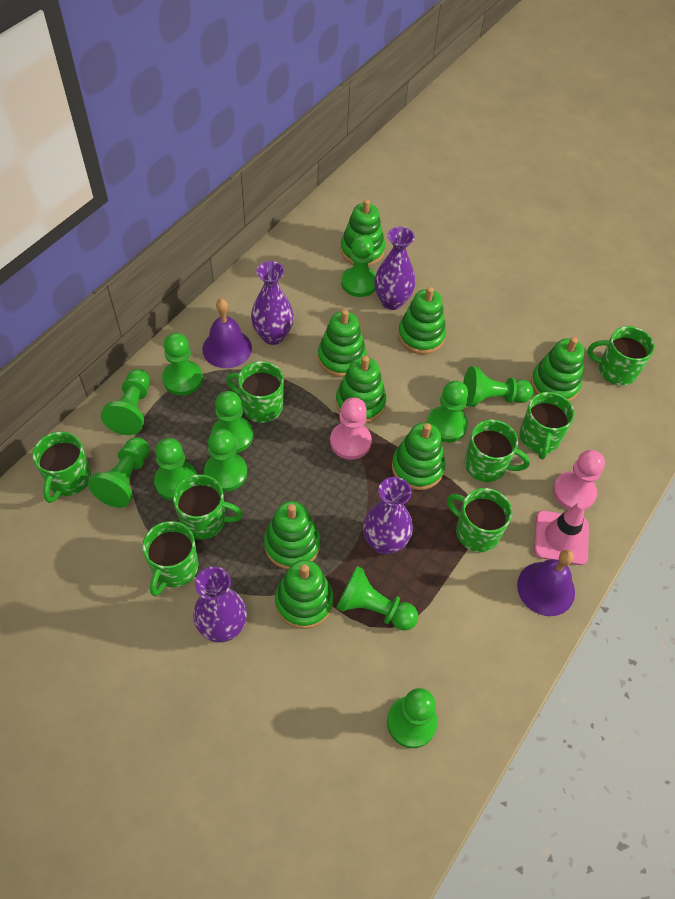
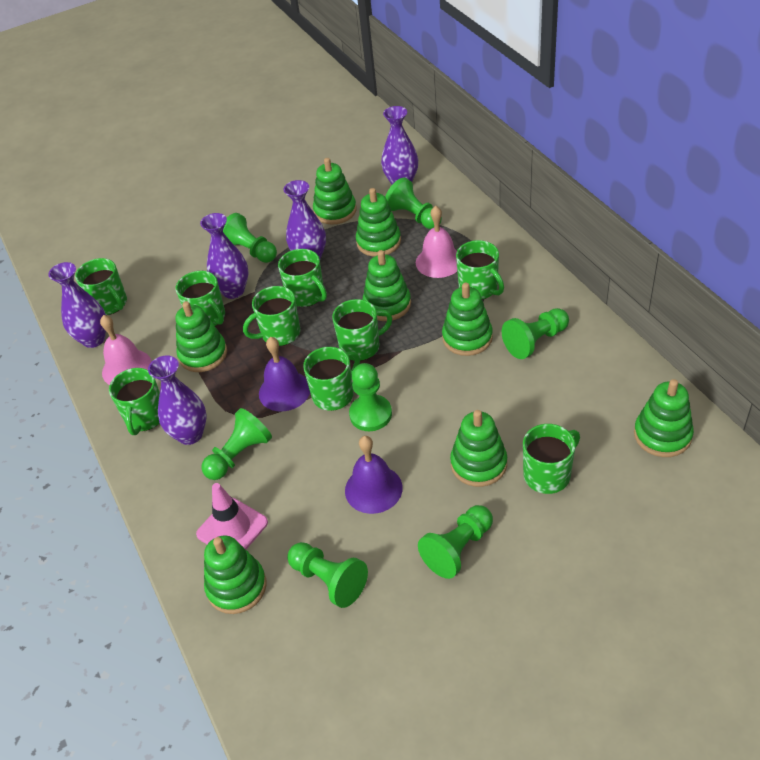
green mug: [32,432,91,503] [142,521,198,596] [173,474,243,539] [227,361,284,423] [447,488,512,552] [465,420,530,482] [520,392,575,459] [588,326,655,386] = 8 -> [75,258,127,315] [109,368,160,435] [176,271,225,326] [243,286,301,346] [278,249,327,307] [303,347,360,411] [332,299,392,361] [456,240,504,299] [523,424,580,494] = 9
green pawn: [88,437,149,508] [101,369,150,435] [154,438,197,501] [162,333,203,396] [204,429,247,492] [211,391,253,453] [336,566,418,631] [341,235,376,297] [387,688,438,748] [427,381,468,443] [463,366,533,407] = 11 -> [201,408,272,480] [223,213,277,263] [287,542,368,608] [349,363,392,431] [385,178,442,229] [418,505,493,579] [502,308,569,359] = 7
pink bell: none = 0 -> [100,315,152,385] [416,206,457,278] = 2
pink pawn: [330,397,372,460] [553,450,605,510] = 2 -> none = 0
purple vase: [193,567,247,642] [251,261,294,345] [363,477,413,555] [374,226,415,310] = 4 -> [48,262,106,348] [148,355,207,445] [200,213,249,299] [284,180,326,259] [381,106,418,184] = 5

